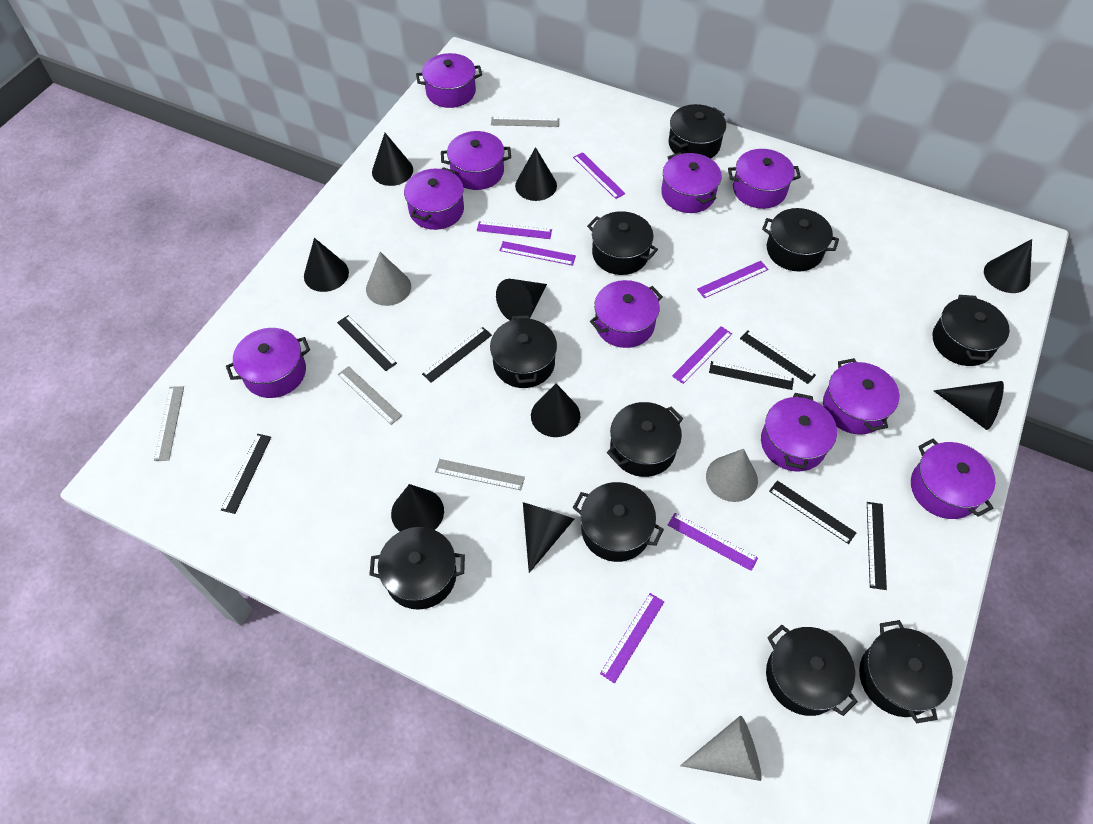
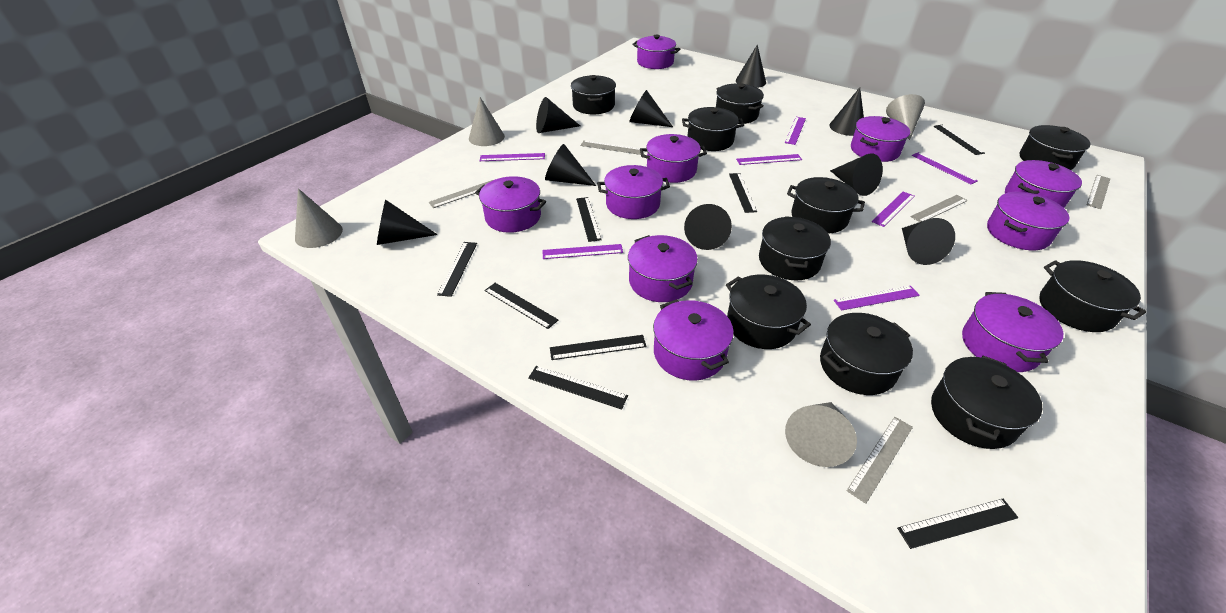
black ruler: [221,434,271,514] [337,315,397,371] [422,327,492,383] [709,361,794,390] [740,330,816,384] [769,480,856,544] [867,502,887,590] = 7 -> [437,242,477,297] [484,283,558,329] [528,366,628,410] [550,335,647,360] [576,197,602,242] [729,173,757,213] [897,499,1019,549] [933,125,985,155] = 8
grey cone: [366,252,411,306] [680,715,762,781] [706,449,758,502] = 3 -> [295,188,343,248] [469,97,505,146] [785,402,857,467] [886,94,925,140] = 4
grey ruler: [154,386,184,461] [338,366,402,425] [435,459,525,490] [491,117,559,127] = 4 -> [428,180,493,208] [580,140,641,155] [847,417,913,504] [911,195,968,222] [1087,175,1110,209] = 5

